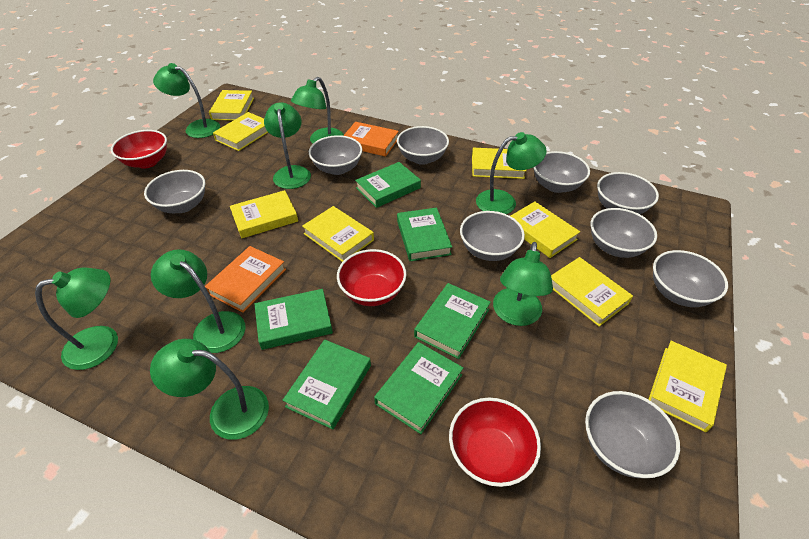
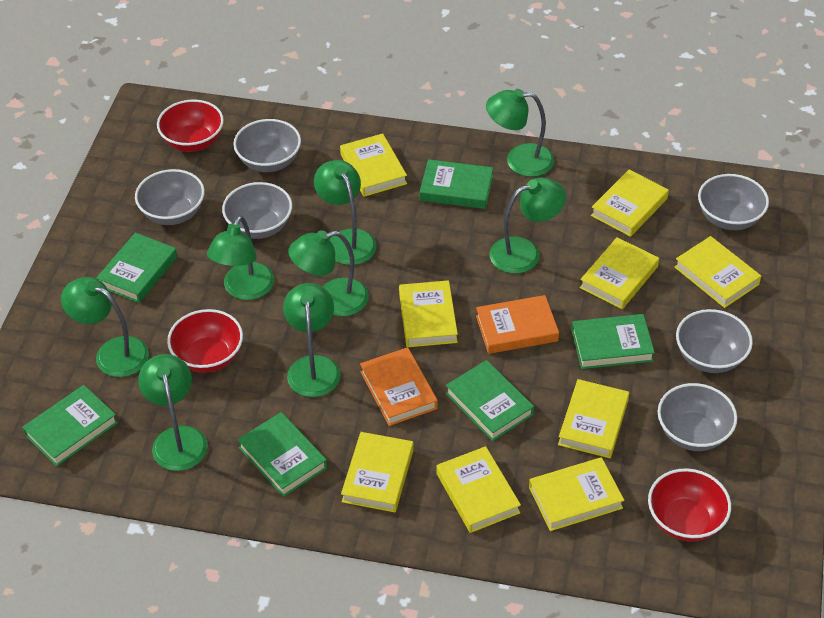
grey bowl: [144,170,205,213] [309,135,362,175] [397,126,449,165] [460,211,525,261] [533,151,590,193] [585,391,680,478] [591,208,657,258] [597,172,659,214] [653,250,728,307] = 9 -> [135,169,205,225] [222,182,292,239] [233,119,301,172] [658,383,737,451] [676,309,753,373] [698,174,769,230] = 6
yellow book: [209,90,254,121] [213,112,268,151] [230,190,298,238] [302,206,374,262] [472,148,526,179] [511,201,580,258] [551,257,633,326] [648,341,727,432] = 8 -> [340,133,407,197] [341,432,414,512] [399,280,458,347] [436,446,521,533] [529,457,624,531] [558,379,629,458] [580,237,659,309] [591,170,669,237] [675,236,761,308] = 9

